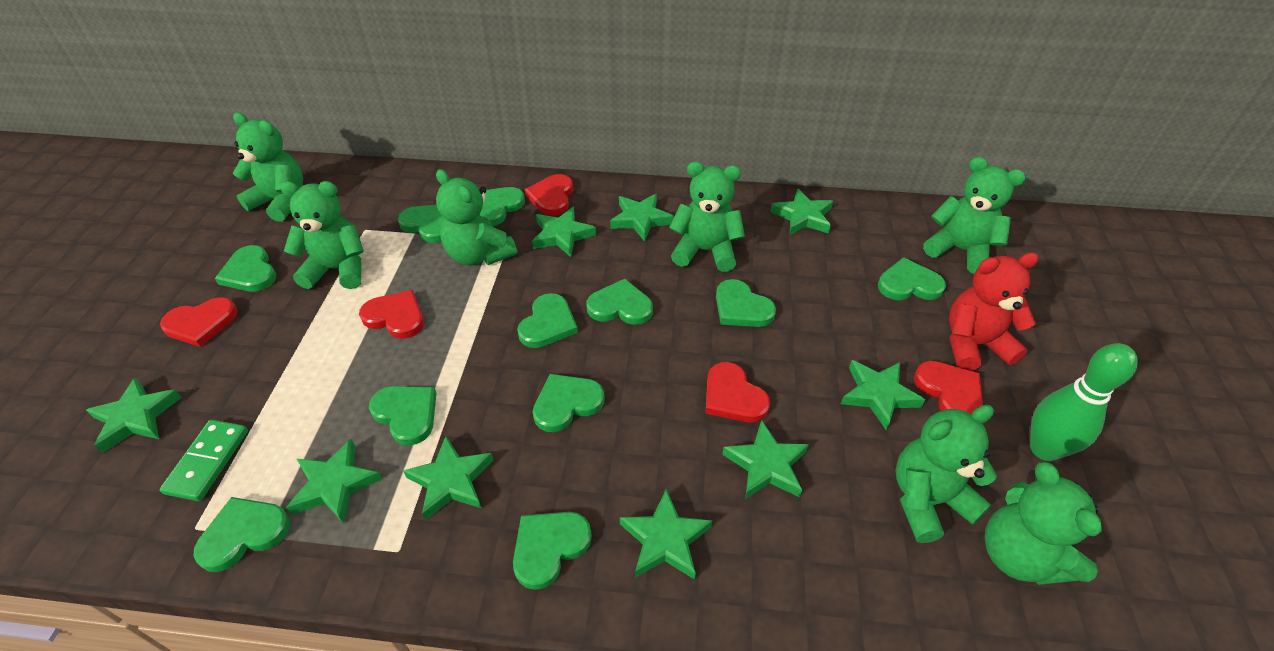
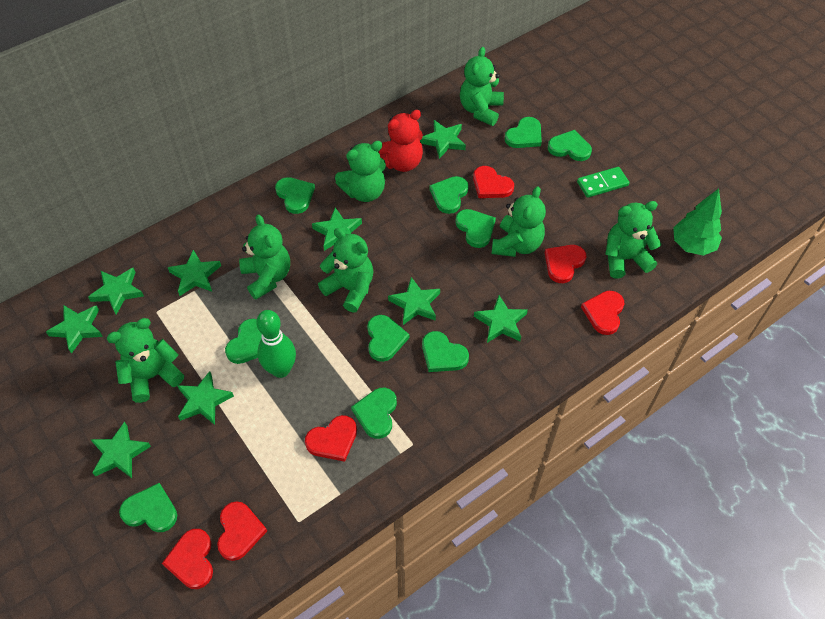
green heart: [193,497,290,572] [214,245,276,292] [369,386,437,446] [398,205,444,243] [479,187,525,226] [513,512,592,590] [517,293,578,348] [533,374,605,432] [587,279,653,325] [716,279,776,327] [878,257,946,300] = 11 -> [119,483,177,532] [225,319,262,364] [275,177,315,214] [351,388,397,439] [367,315,409,362] [422,331,469,372] [429,176,469,214] [455,209,496,248] [505,117,542,148] [548,130,592,161] = 10
green tree: none = 0 -> [673,189,722,256] = 1
red heart: [160,297,238,347] [359,290,424,339] [525,174,573,216] [706,362,770,422] [914,361,983,414] = 5 -> [162,529,213,589] [217,501,267,561] [305,415,357,462] [473,166,514,198] [545,245,586,283] [581,291,624,335] = 6

